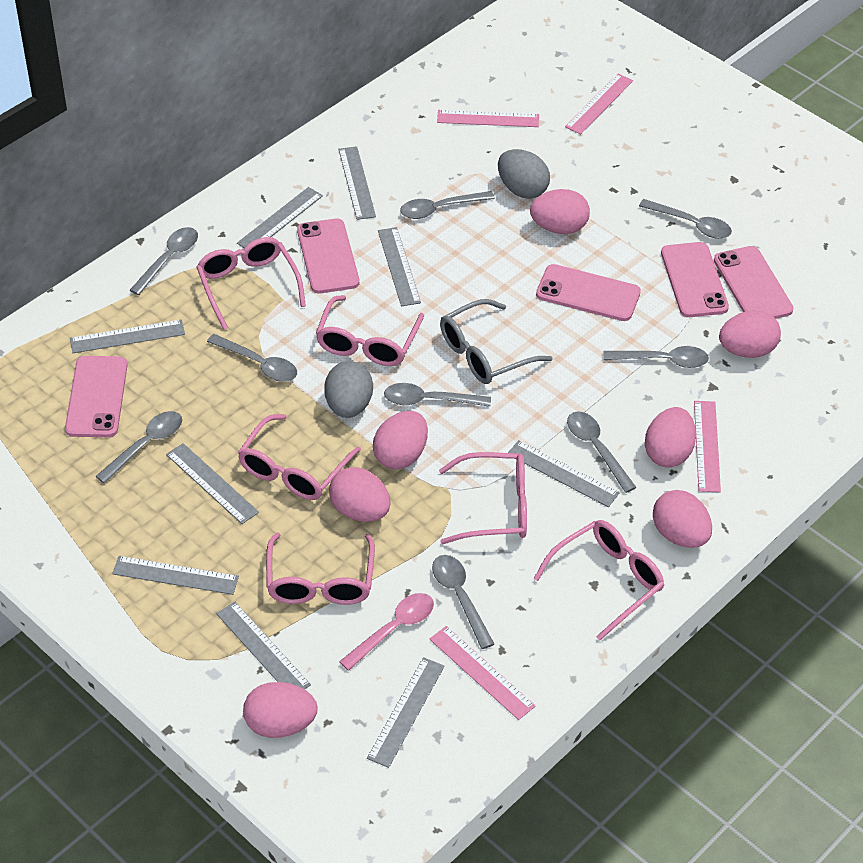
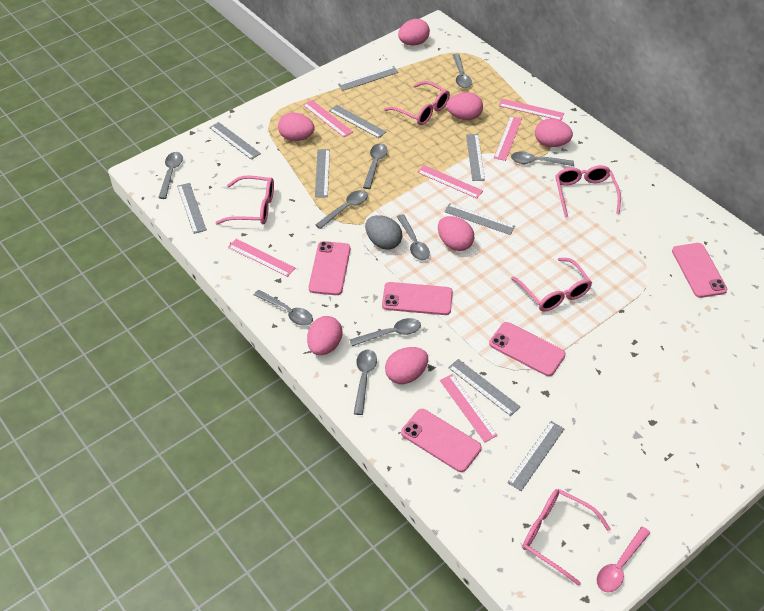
grey egg: [324,361,373,418] [498,149,550,199] = 2 -> [365,215,402,250] = 1
grey glasses: [440,299,553,384] = 1 -> none = 0
pink glasses: [196,237,306,330] [238,414,361,500] [266,533,375,605] [316,295,424,366] [439,452,527,544] [534,520,664,640] = 6 -> [215,176,274,225] [384,81,450,125] [511,258,592,311] [522,489,610,586] [555,165,621,218] = 5
pink ruler: [429,626,535,720] [437,110,539,127] [565,73,633,134] [694,401,721,492] = 4 -> [228,239,295,277] [303,100,353,137] [417,165,483,199] [440,374,498,442] [494,116,522,161] [499,99,564,121] = 6

